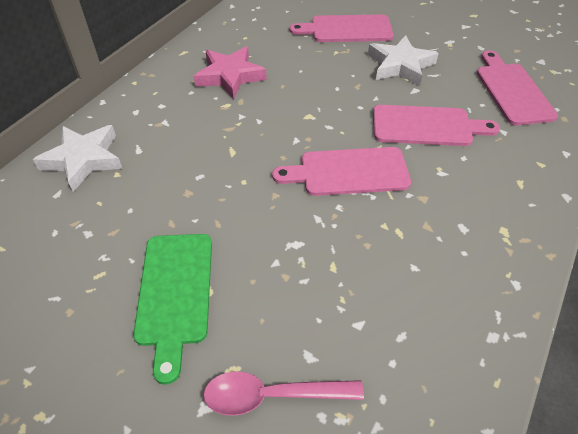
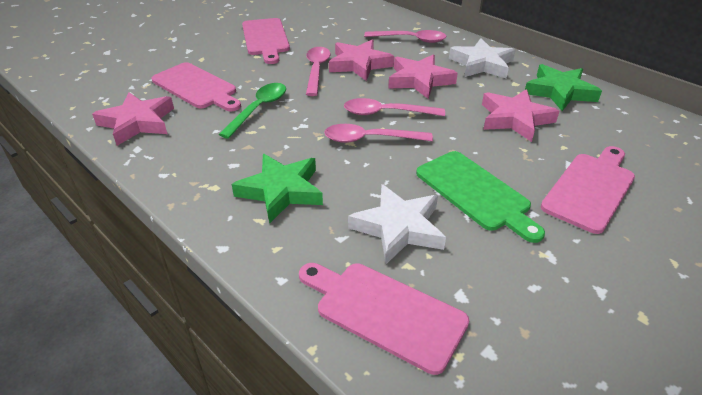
green spoon: none = 0 -> [219,83,286,139] = 1
green star: none = 0 -> [232,154,323,223] [525,64,602,111] = 2
pink spoon: [203,371,364,416] = 1 -> [306,47,331,96] [324,124,433,143] [344,98,445,116] [364,30,447,43] = 4
pink star: [194,46,267,99] = 1 -> [92,92,174,146] [329,40,394,81] [388,54,458,99] [482,89,560,142] = 4

